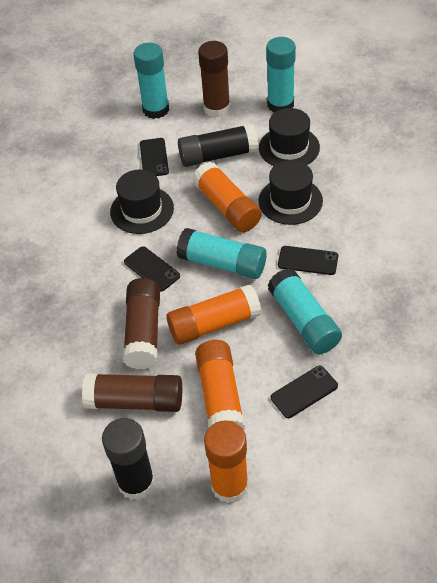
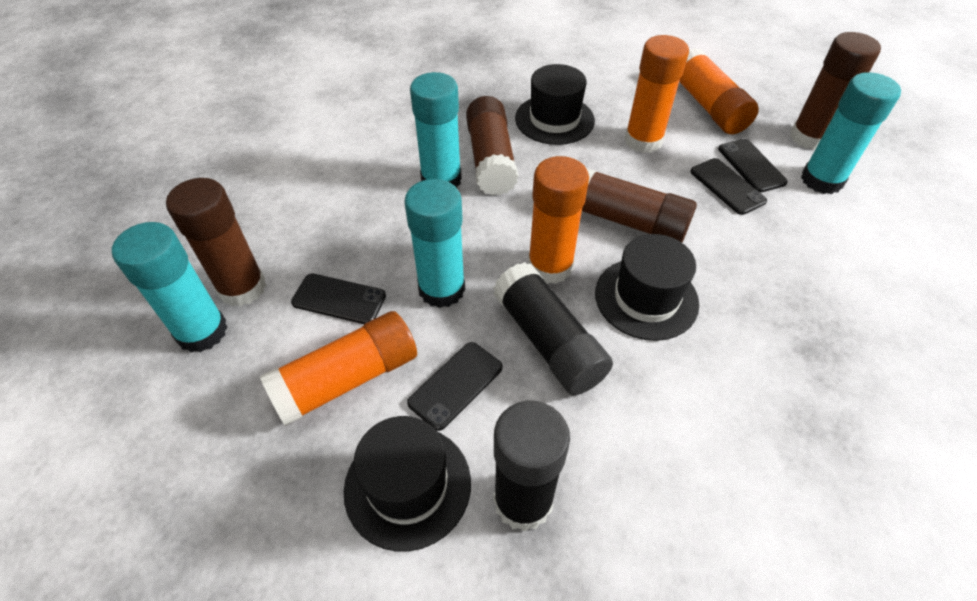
brown glue stick: [82,373,182,412] [123,278,160,370] [198,41,230,117] = 3 -> [166,178,266,307] [466,96,519,196] [582,168,697,243] [790,32,881,150] = 4

